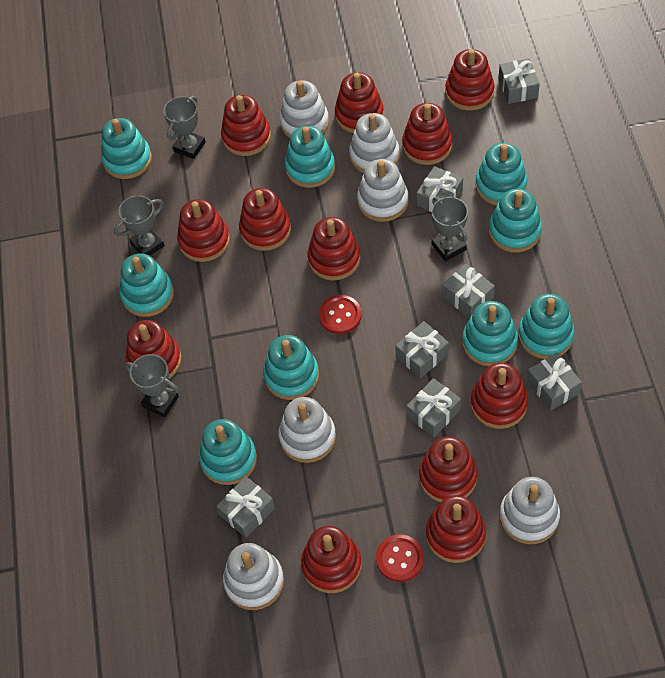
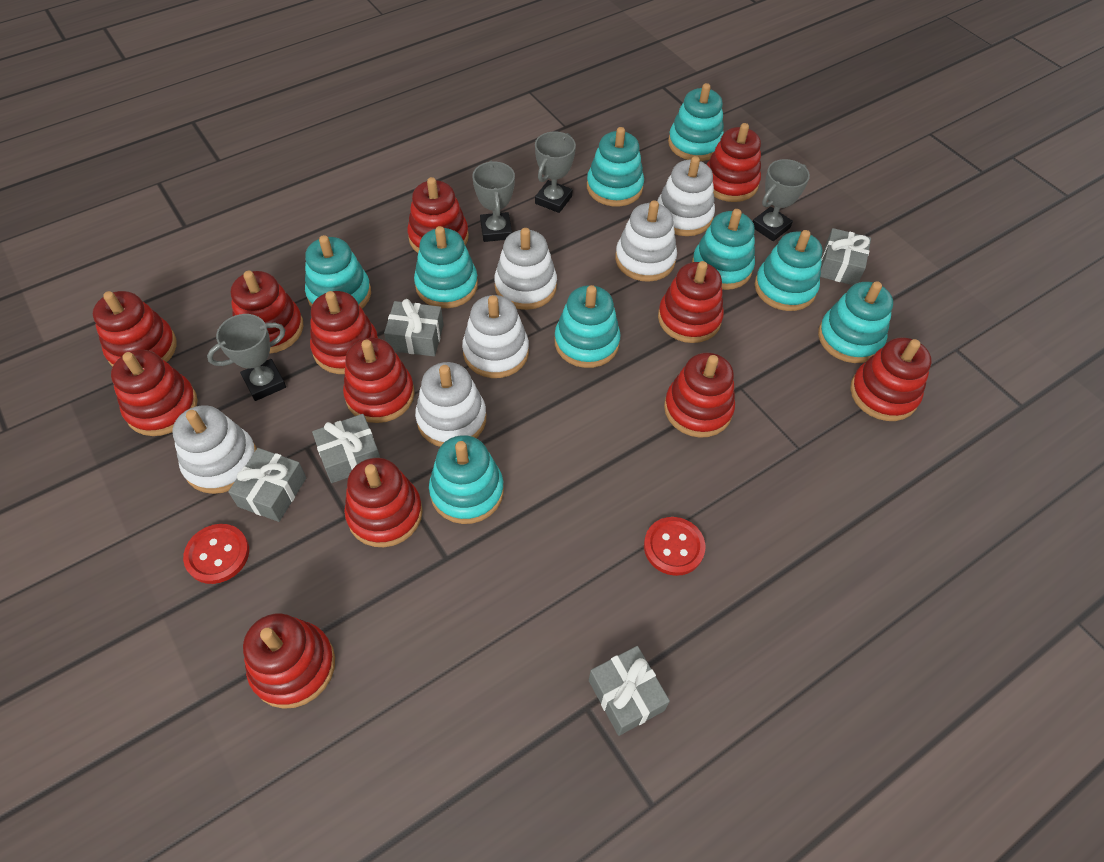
grey gift: [216,476,275,538] [395,321,449,378] [407,378,461,437] [417,166,463,212] [442,264,495,318] [499,58,540,104] [527,352,582,411] = 7 -> [228,448,306,522] [312,414,380,483] [384,299,444,356] [589,646,670,736] [821,228,871,285] = 5

